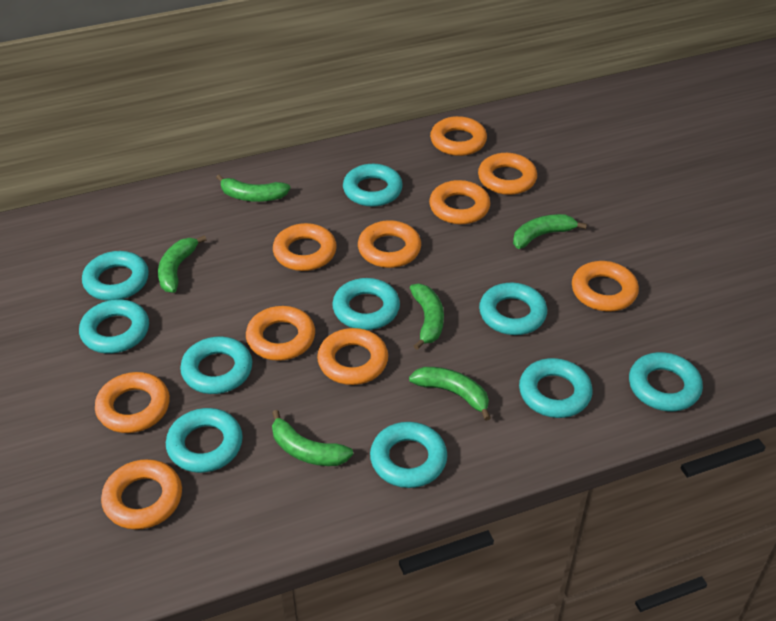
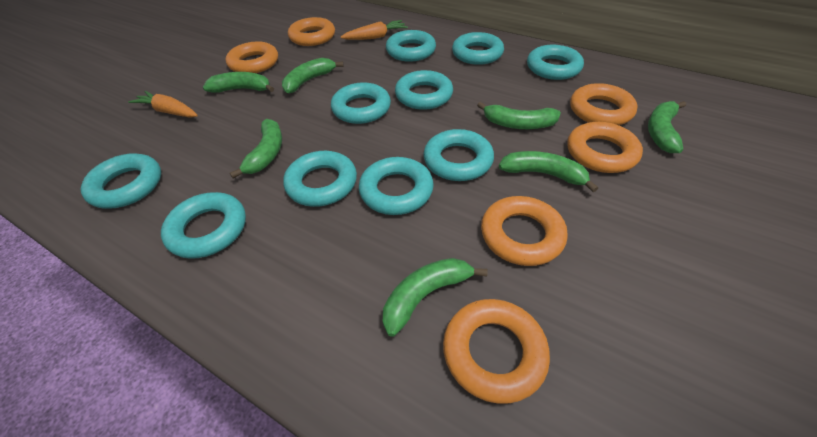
green banana: [158,235,207,293] [216,174,290,202] [272,410,353,466] [409,367,491,421] [410,284,444,350] [513,214,587,249] = 6 -> [203,72,274,93] [230,119,282,179] [282,58,344,93] [383,258,488,336] [477,102,561,129] [499,151,598,192] [648,101,686,153] = 7
orange carrot: none = 0 -> [128,91,198,118] [341,20,408,40] = 2
orange ring: [95,372,170,433] [101,459,182,530] [246,306,315,361] [273,223,337,271] [317,328,388,385] [358,220,421,268] [429,180,490,224] [430,116,487,156] [478,153,537,195] [572,261,639,311] = 10 -> [226,41,278,73] [288,17,335,46] [443,299,550,403] [481,196,568,266] [567,122,643,173] [570,83,638,125] = 6

